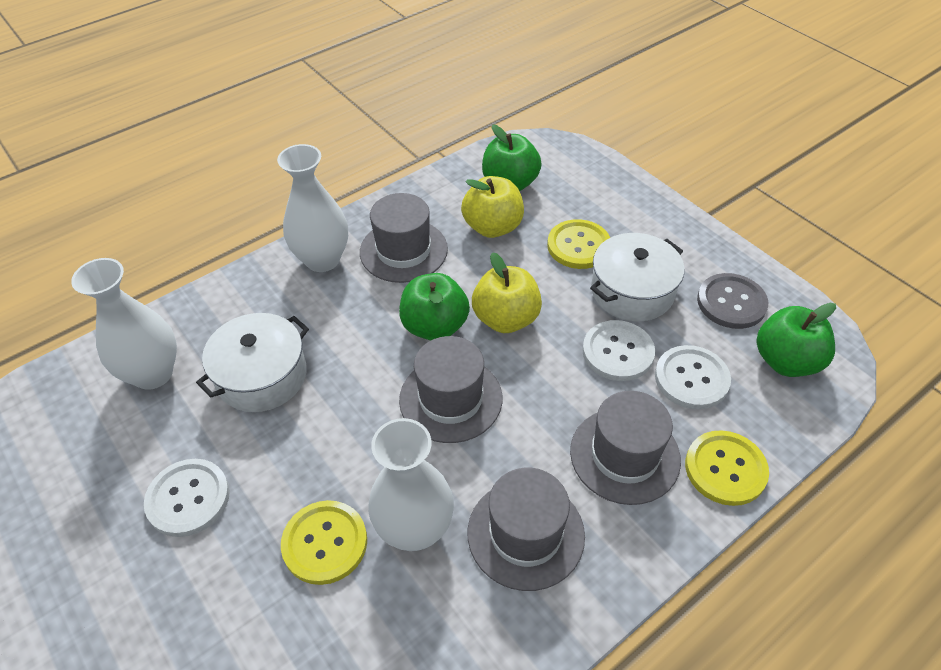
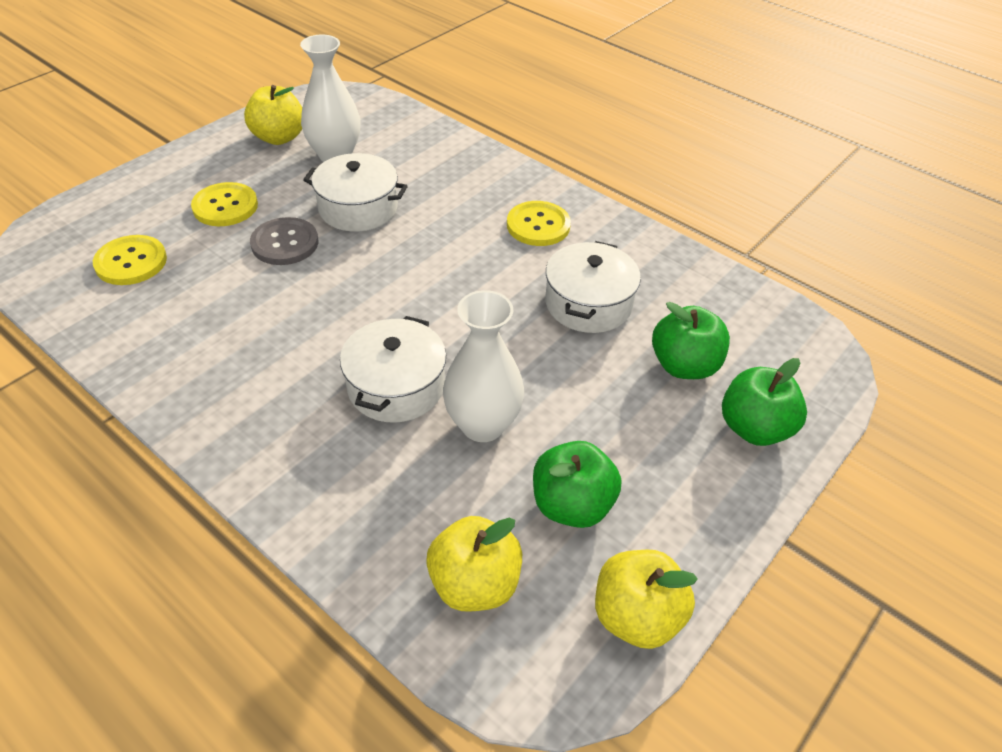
grey hat: [360,193,448,283] [399,336,503,443] [468,468,585,591] [570,391,681,505] = 4 -> none = 0
white button: [144,459,230,537] [582,320,655,381] [655,345,731,410] = 3 -> none = 0
white pot: [196,313,309,412] [590,233,685,321] = 2 -> [303,153,408,231] [340,316,446,423] [545,241,641,333] = 3
white vase: [71,258,177,390] [277,144,348,272] [368,418,454,551] = 3 -> [300,35,360,162] [443,290,524,442] = 2
yellow apple: [461,176,524,238] [472,252,542,333] = 2 -> [244,85,302,145] [426,516,522,612] [595,550,698,649] = 3

